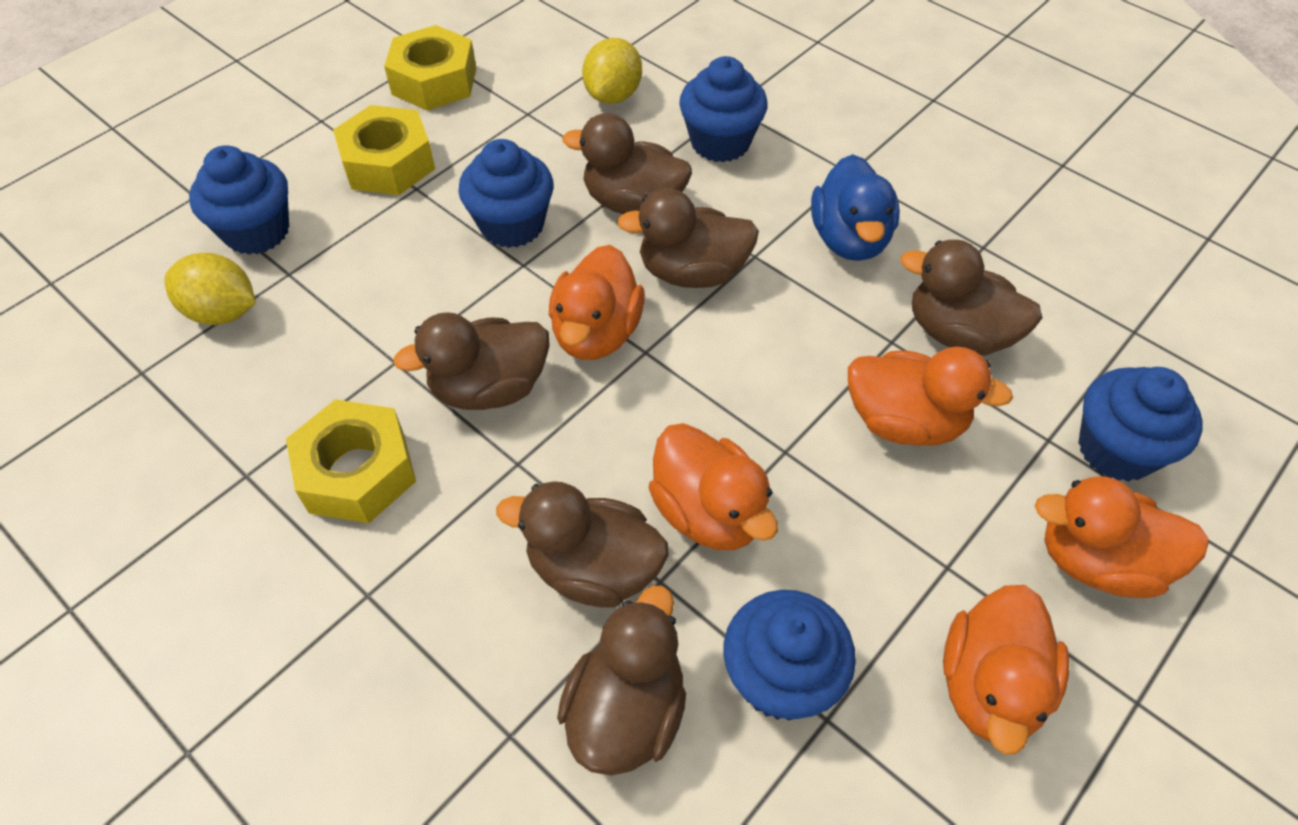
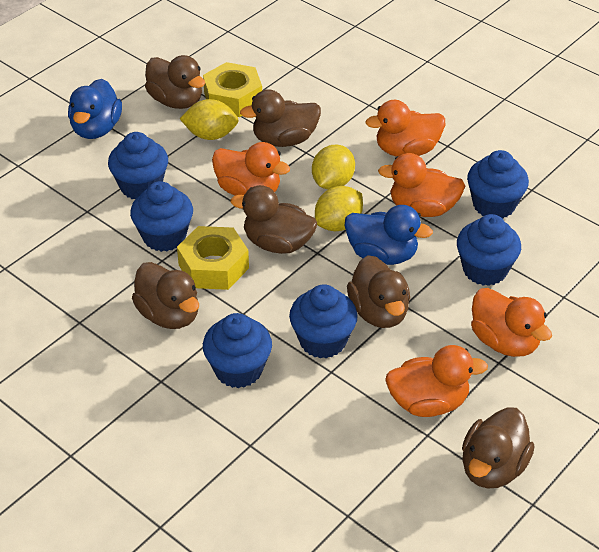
blue cupcake: [189,145,289,255] [458,139,553,248] [679,56,768,162] [724,590,856,720] [1078,367,1203,482] = 5 -> [108,132,168,199] [130,181,193,252] [203,313,272,388] [289,284,358,358] [457,214,521,286] [467,150,529,219] = 6
blue duck: [811,154,900,261] = 1 -> [68,79,122,139] [344,205,433,265] = 2
yellow lemon: [164,253,256,325] [582,38,642,104] = 2 -> [180,99,239,140] [312,145,355,189] [315,186,363,231] = 3
yellow nut: [286,399,416,523] [333,105,435,195] [384,25,476,110] = 3 -> [177,226,249,290] [203,62,262,117] = 2

